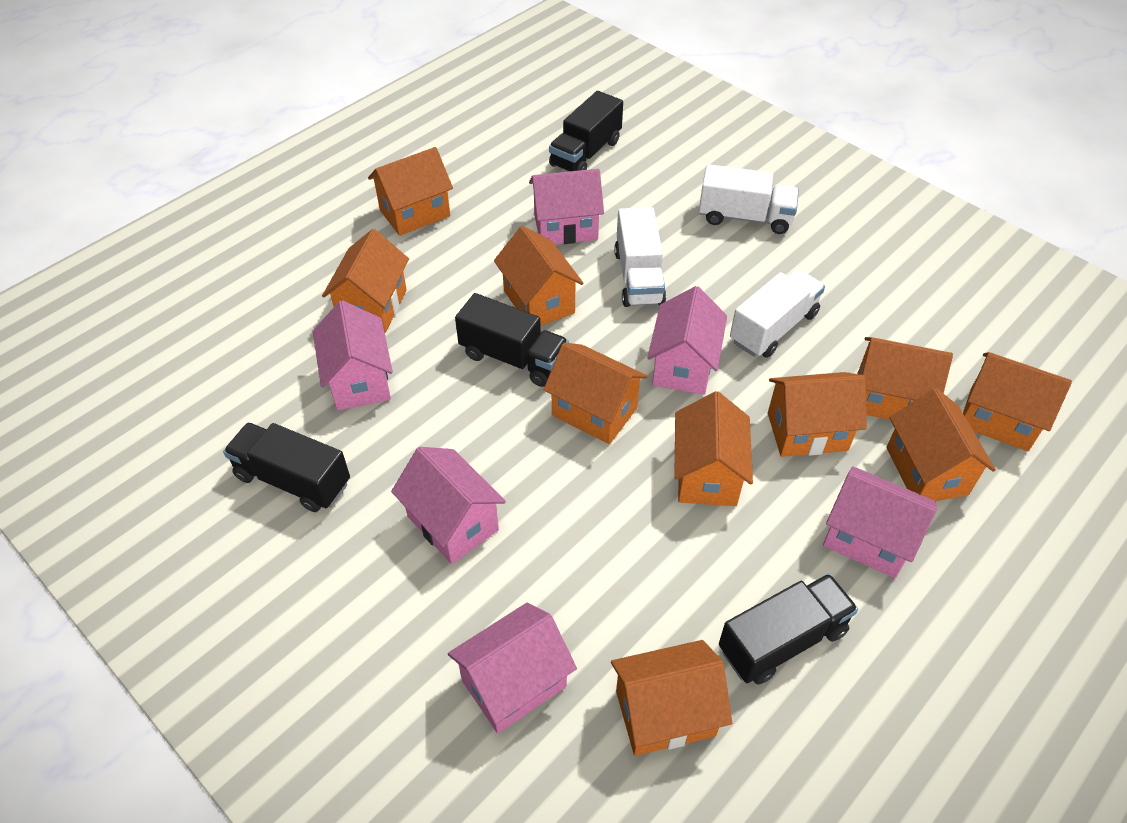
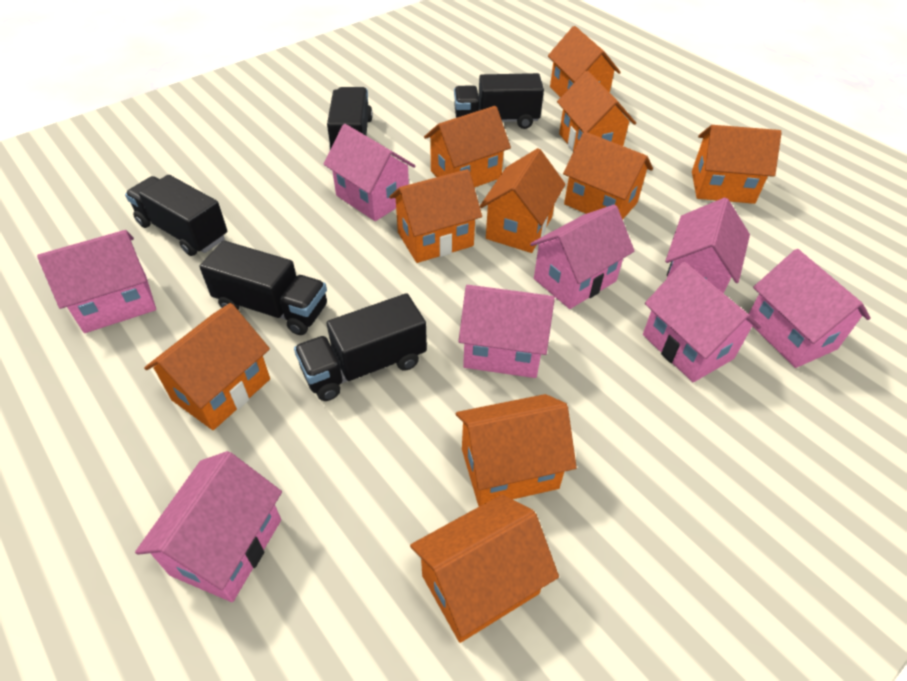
black truck: [223,422,350,512] [455,293,569,387] [549,91,623,172] [719,574,858,685] = 4 -> [125,175,227,256] [199,241,327,335] [294,293,427,401] [327,87,373,149] [454,73,544,129] = 5
pink house: [313,300,393,410] [391,447,506,564] [448,603,577,733] [529,169,604,244] [647,286,727,395] [823,467,937,578] = 6 -> [37,230,156,333] [135,451,282,602] [324,124,415,221] [458,285,555,378] [530,204,635,309] [643,262,761,382] [665,198,750,293] [746,249,871,368] = 8
white truck: [614,207,666,307] [699,164,799,234] [730,269,825,358] = 3 -> none = 0

